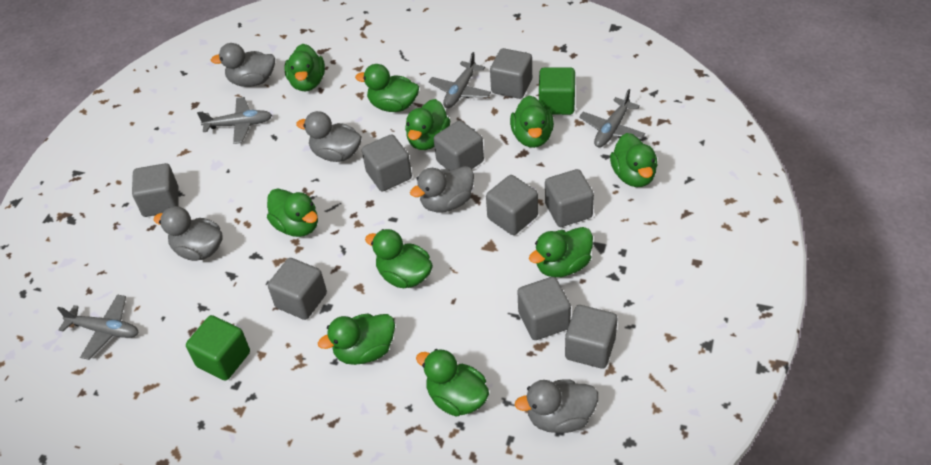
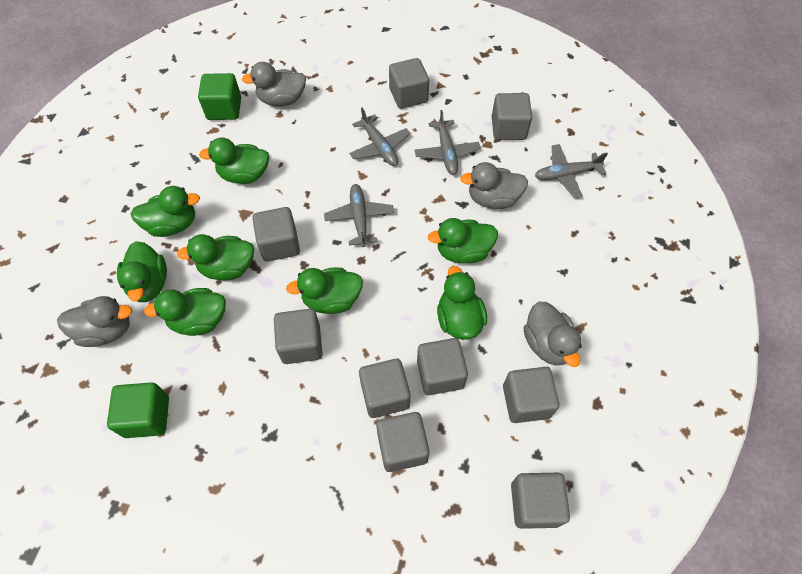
green duck: [267,189,318,237] [284,44,325,91] [318,314,395,365] [355,64,419,112] [365,229,433,288] [405,99,450,150] [416,349,489,417] [510,96,554,148] [529,227,593,277] [610,133,658,187] = 10 -> [117,241,167,302] [131,186,200,237] [144,288,226,336] [177,234,254,280] [199,137,269,184] [286,267,363,314] [428,218,498,263] [437,266,487,340] = 8
grey duck: [154,206,223,261] [211,43,275,87] [296,111,362,162] [410,166,474,212] [515,379,598,433] = 5 -> [57,296,132,347] [242,62,306,107] [460,162,528,209] [523,301,582,367] = 4

